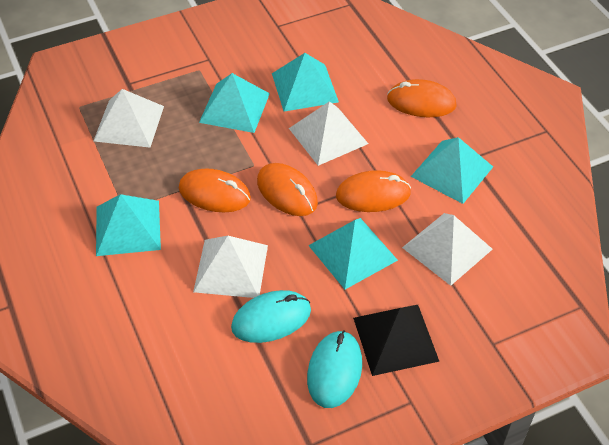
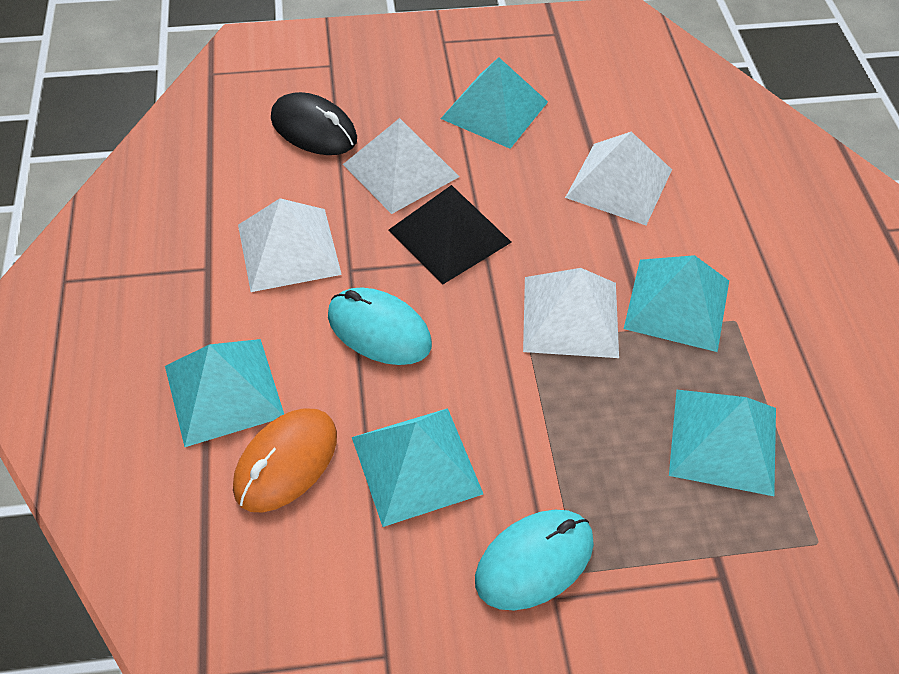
black mouse: none = 0 -> [271,92,357,155] = 1
orange mouse: [179,168,251,212] [257,163,318,216] [336,170,411,212] [387,79,457,117] = 4 -> [233,408,337,513] = 1

